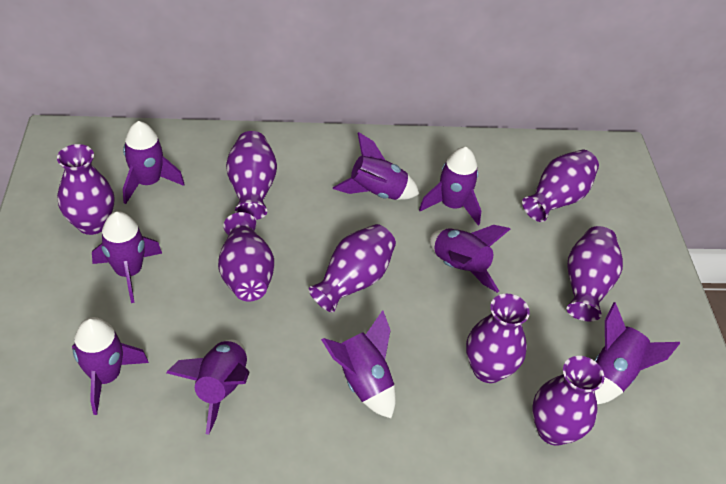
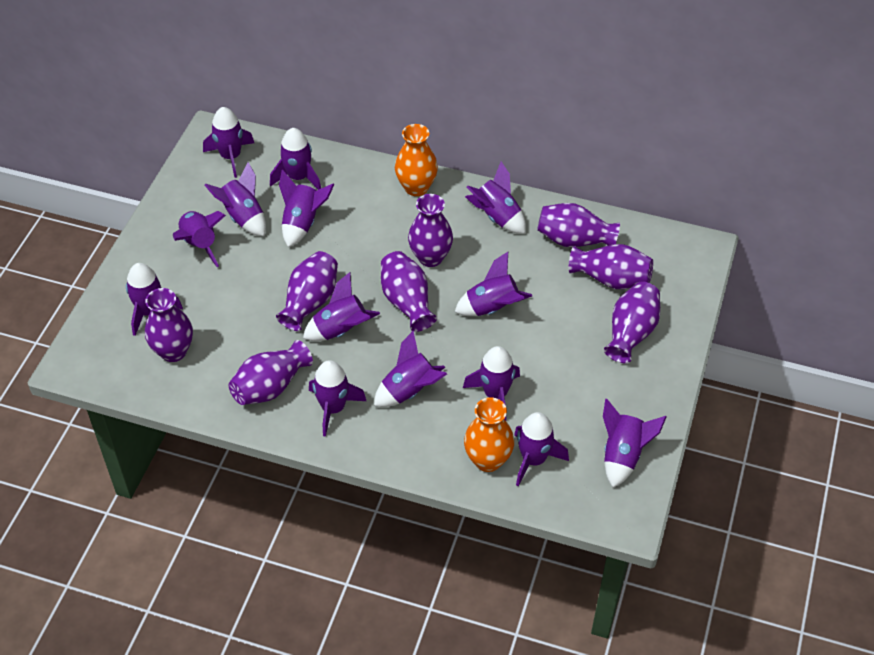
orange vase: none = 0 -> [395,124,438,196] [464,397,514,472] = 2
purple rocket: [72,317,149,415] [92,211,162,303] [123,121,184,204] [166,340,250,435] [321,310,396,418] [333,132,419,200] [419,147,481,225] [430,225,510,293] [595,302,680,404] = 9 -> [126,263,183,336] [173,211,226,267] [203,107,254,178] [205,162,266,236] [270,128,321,190] [279,170,334,247] [303,272,380,341] [309,360,366,437] [374,331,447,407] [455,252,532,316] [463,346,520,421] [465,162,526,234] [514,412,569,486] [603,399,667,488] = 14

